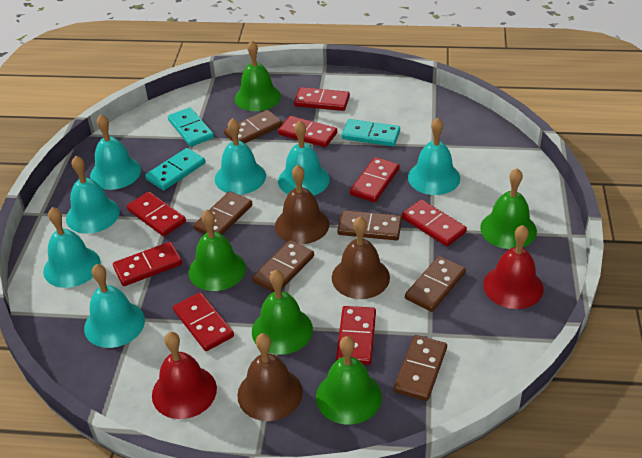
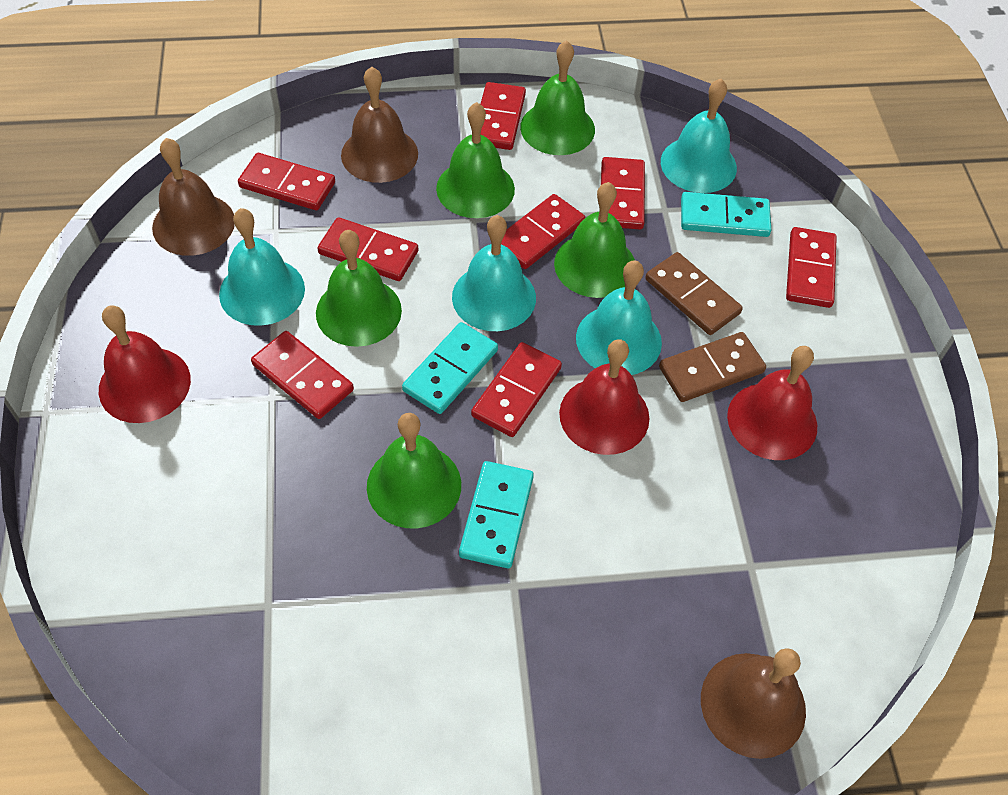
brown domino: [194,191,252,235] [224,110,282,143] [252,240,314,292] [337,210,402,240] [394,335,447,401] [405,256,466,312] = 6 -> [645,252,743,335] [659,332,766,402] = 2
red bell: [152,332,217,419] [483,225,544,309] = 2 -> [99,306,191,423] [559,339,650,455] [727,346,817,460] = 3
turquoise bell: [43,207,101,288] [66,156,120,234] [84,264,145,348] [90,114,141,190] [215,118,266,194] [278,121,330,195] [408,118,460,195] = 7 -> [219,208,305,326] [452,215,536,331] [576,260,662,375] [661,79,737,193] = 4

